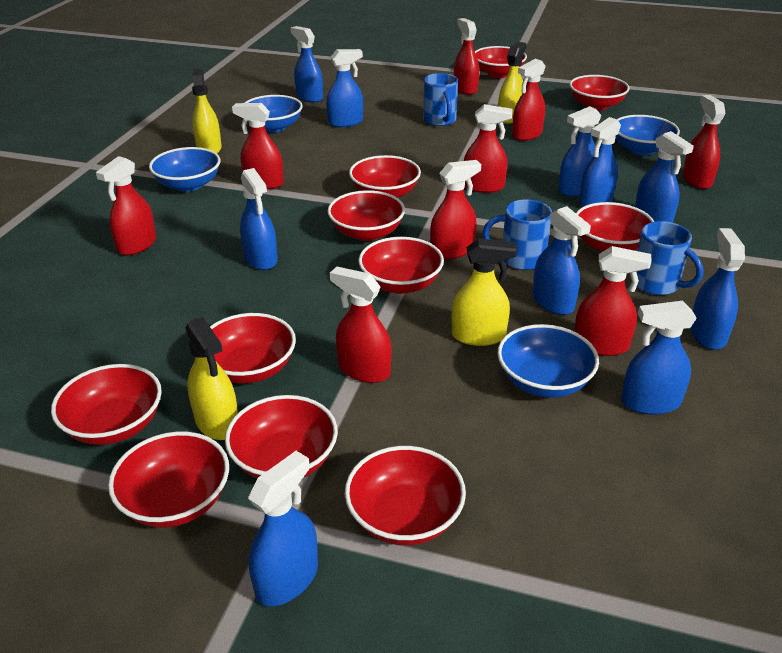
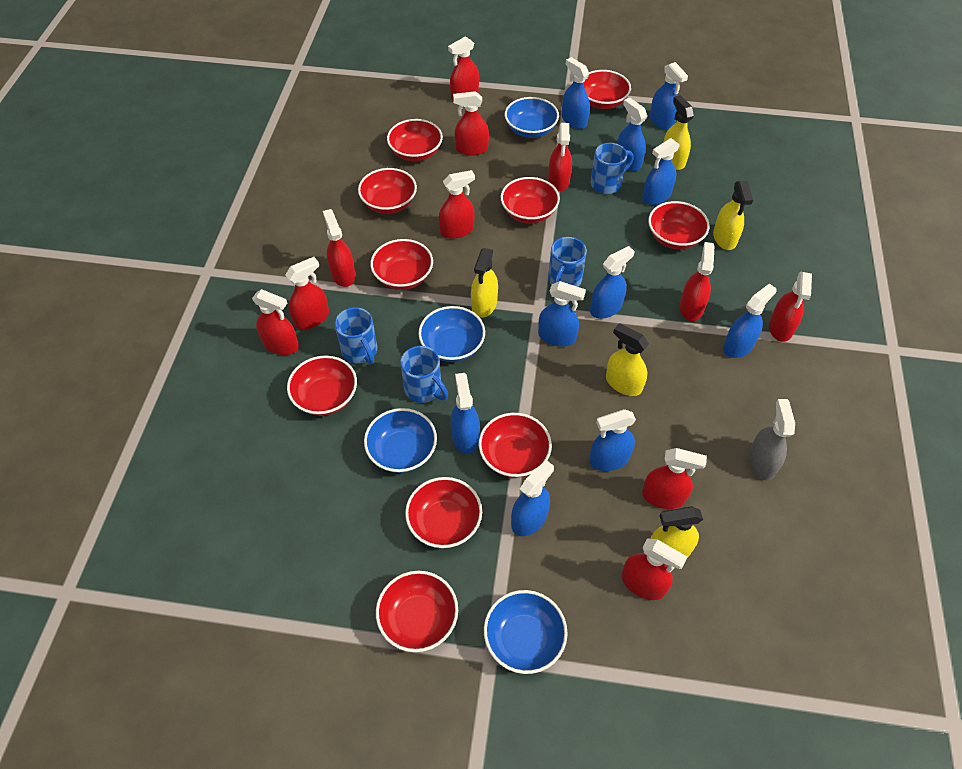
blue mug: [423,73,458,126] [482,199,552,270] [637,221,704,295] = 3 -> [335,307,377,364] [400,346,448,403] [548,237,587,287] [590,143,634,194] = 4
grey spray bottle: none = 0 -> [748,399,795,481] = 1
red bowl: [51,364,162,445] [108,431,229,528] [210,313,296,384] [225,395,338,479] [328,190,405,241] [345,446,466,545] [349,155,421,198] [358,237,444,294] [475,46,527,78] [569,75,630,110] [576,202,654,252] = 11 -> [287,356,357,416] [358,168,417,214] [370,239,433,290] [376,571,458,652] [387,119,443,161] [405,477,482,548] [479,413,552,478] [501,177,560,223] [584,70,631,109] [648,201,710,249] = 10
red spray bottle: [96,156,156,256] [232,103,284,189] [330,267,391,383] [430,160,481,259] [454,18,479,95] [464,104,513,193] [512,59,546,141] [574,246,652,356] [682,95,725,189] = 9 -> [252,289,299,355] [285,257,329,329] [323,209,356,287] [439,170,475,239] [448,36,479,100] [453,91,489,155] [548,123,572,192] [622,538,687,600] [642,448,707,509] [680,242,714,321] [769,272,812,342] = 11
yellow spray bottle: [185,317,238,440] [192,69,222,153] [451,238,517,346] [498,42,527,124] = 4 -> [471,248,498,318] [606,323,649,396] [650,506,703,558] [664,95,694,170] [713,181,753,250] = 5

